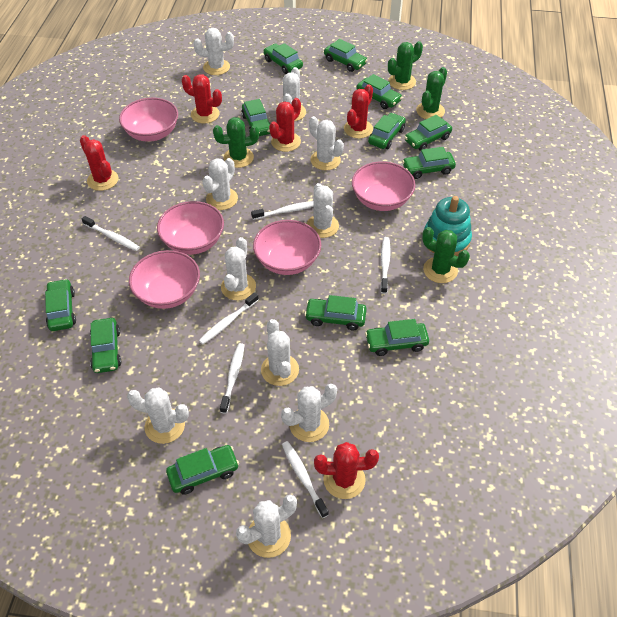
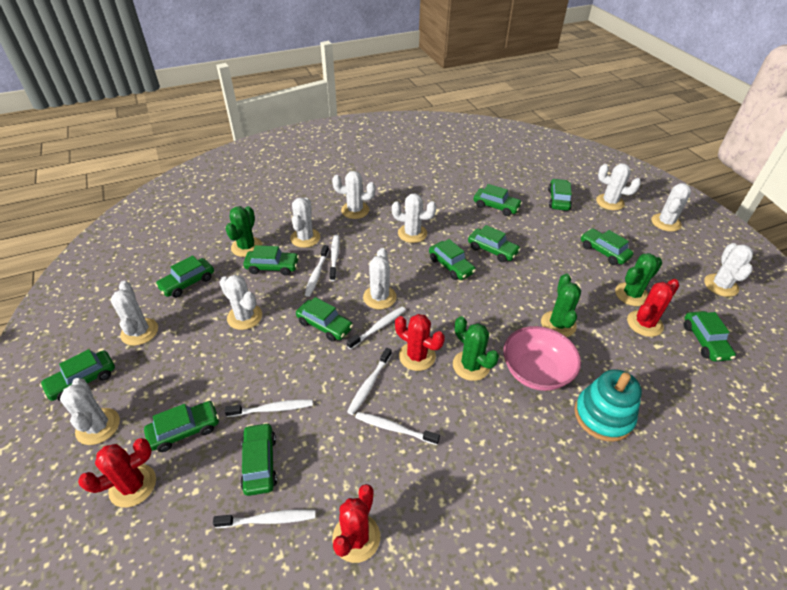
pink bowl: [119,98,178,142] [129,250,200,309] [157,201,224,255] [253,220,321,275] [352,161,415,211] = 5 -> [503,326,581,391] = 1
red cactus: [80,135,118,191] [181,74,222,124] [269,98,301,152] [314,442,379,499] [344,84,373,139] = 5 -> [78,438,156,508] [332,484,380,563] [395,314,445,371] [627,279,679,337] = 4
white toothbrush: [82,216,140,251] [199,292,259,345] [220,343,244,414] [251,201,314,220] [282,441,329,518] [380,237,390,294] = 6 -> [213,509,316,528] [225,399,313,417] [305,245,329,297] [329,235,340,281] [347,307,406,350] [347,348,392,415] [355,412,440,445] = 7

